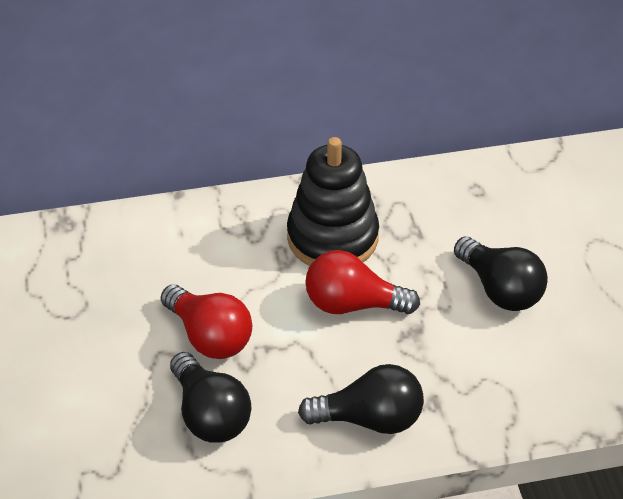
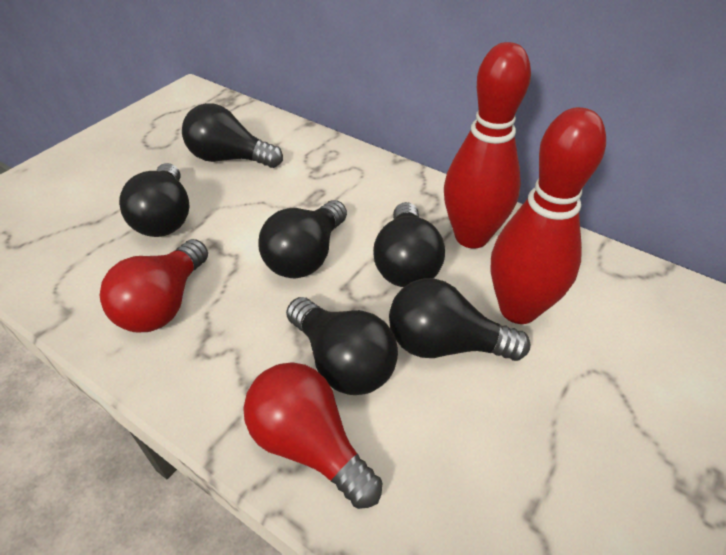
black light bulb: [170,352,252,443] [298,364,424,434] [454,236,548,311] = 3 -> [119,163,190,237] [182,103,283,168] [258,200,347,279] [286,297,398,395] [373,202,445,288] [389,278,530,361] = 6
black stacking toy: [287,137,379,266] = 1 -> none = 0
red bowling pin: none = 0 -> [444,42,531,248] [491,107,606,324] = 2

